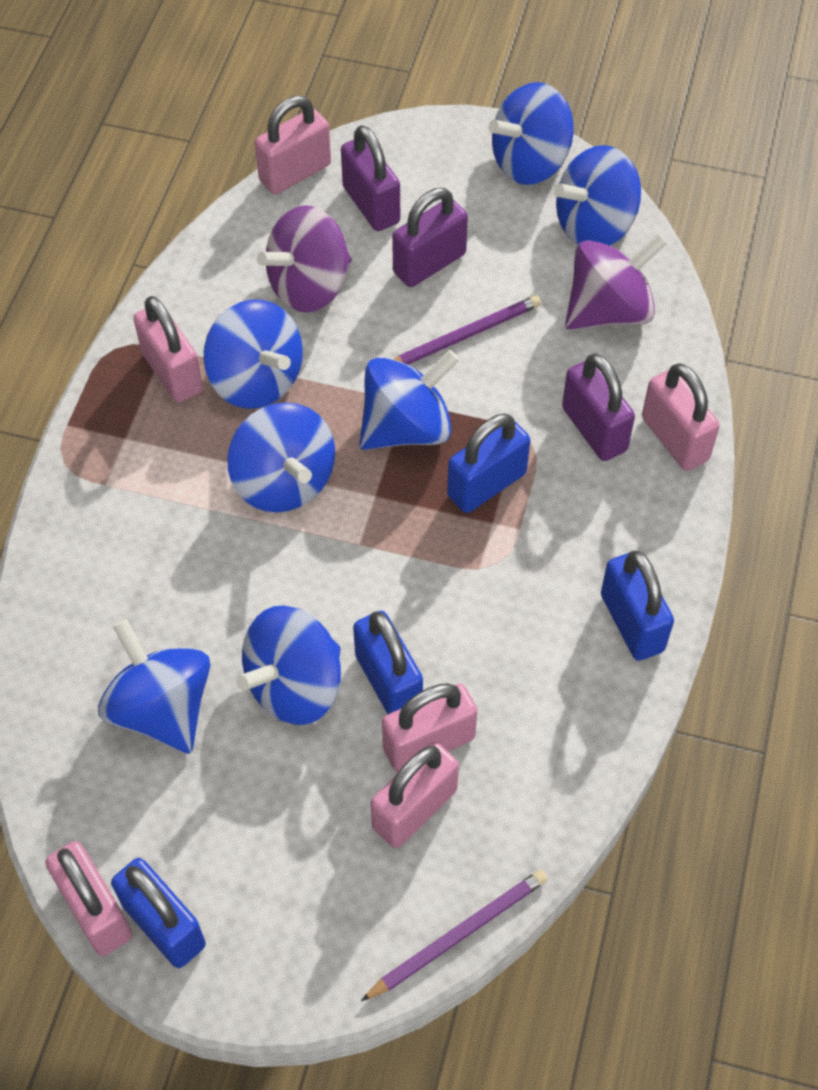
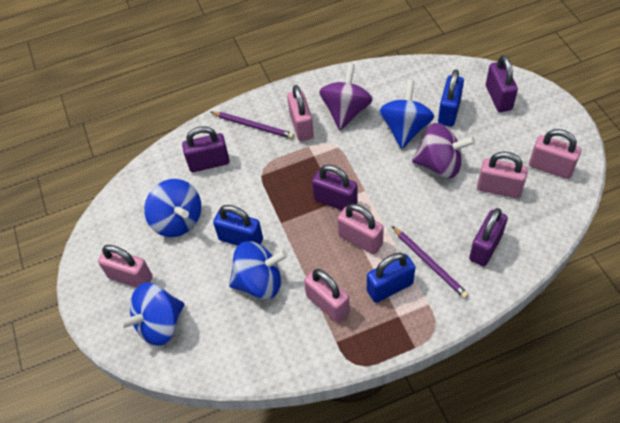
blue padlock: [111,858,206,968] [353,611,423,714] [447,414,530,513] [601,550,674,661] = 4 -> [213,205,263,246] [367,253,415,303] [438,69,464,127] = 3
blue spinning top: [98,619,210,754] [204,300,303,409] [228,402,335,512] [236,605,341,725] [359,350,459,450] [488,82,573,185] [554,145,641,246] = 7 -> [118,282,184,346] [144,179,201,237] [229,241,288,299] [379,80,434,149] = 4
purple padlock: [341,125,400,231] [392,188,468,287] [562,353,635,461] = 3 -> [182,126,230,172] [312,165,358,210] [469,208,508,266] [486,55,518,112] = 4

